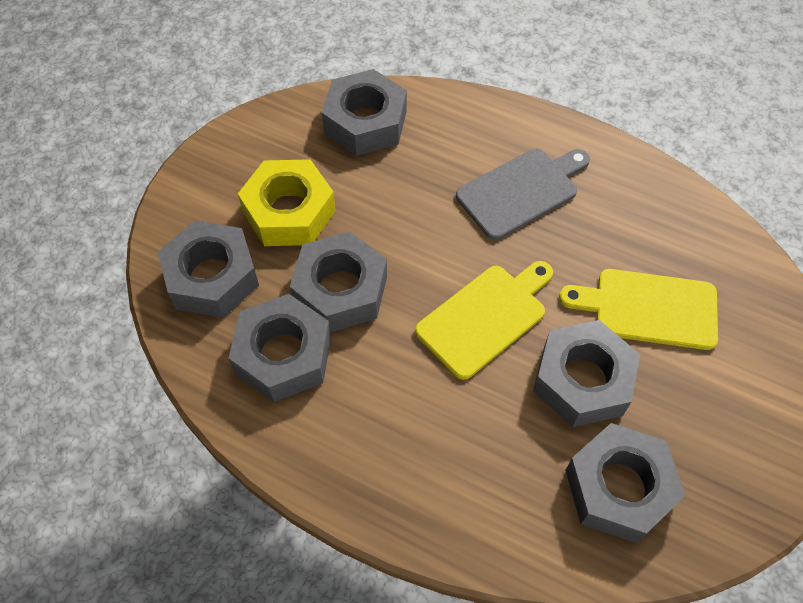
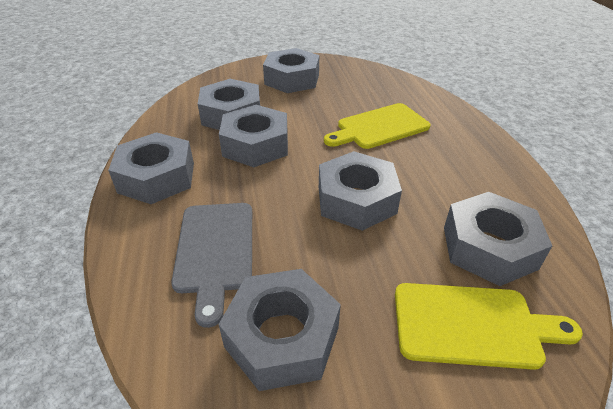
grey nut: [158,221,259,318] [229,294,331,402] [290,231,387,332] [322,69,407,156] [533,320,640,427] [565,423,686,543] = 6 -> [108,132,194,204] [198,79,260,130] [219,105,288,167] [219,269,341,391] [263,48,319,93] [319,151,402,231] [444,192,552,286] = 7
yellow nut: [238,159,336,246] = 1 -> none = 0

